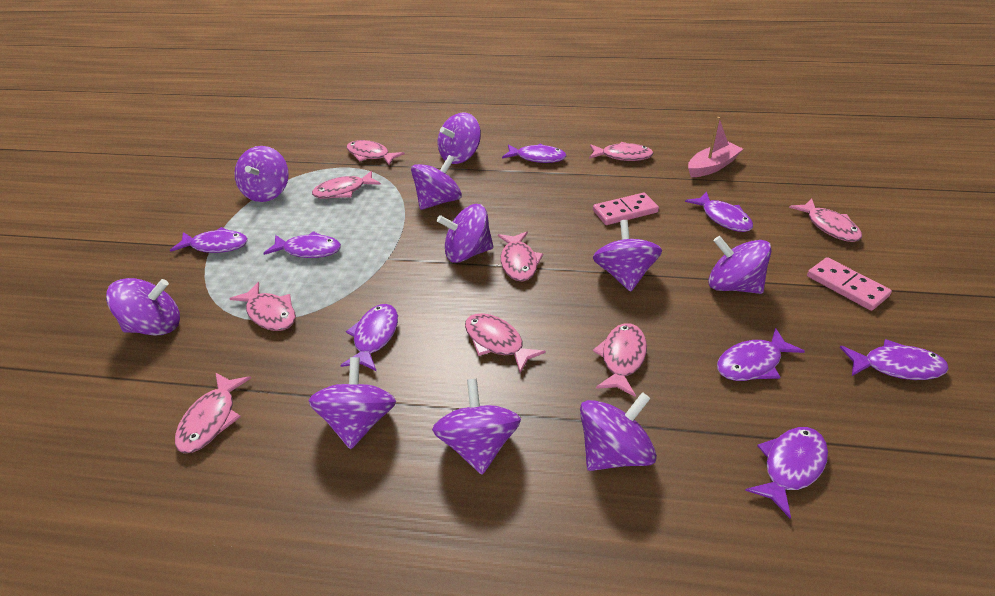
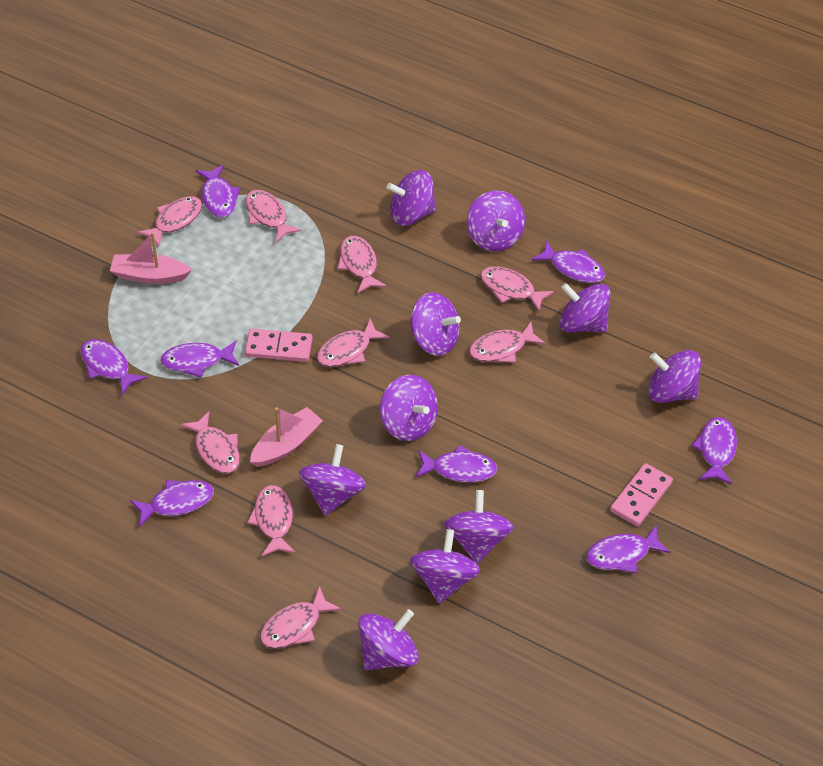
pink boat: [688,117,743,177] = 1 -> [110,232,192,284] [250,407,323,467] = 2

